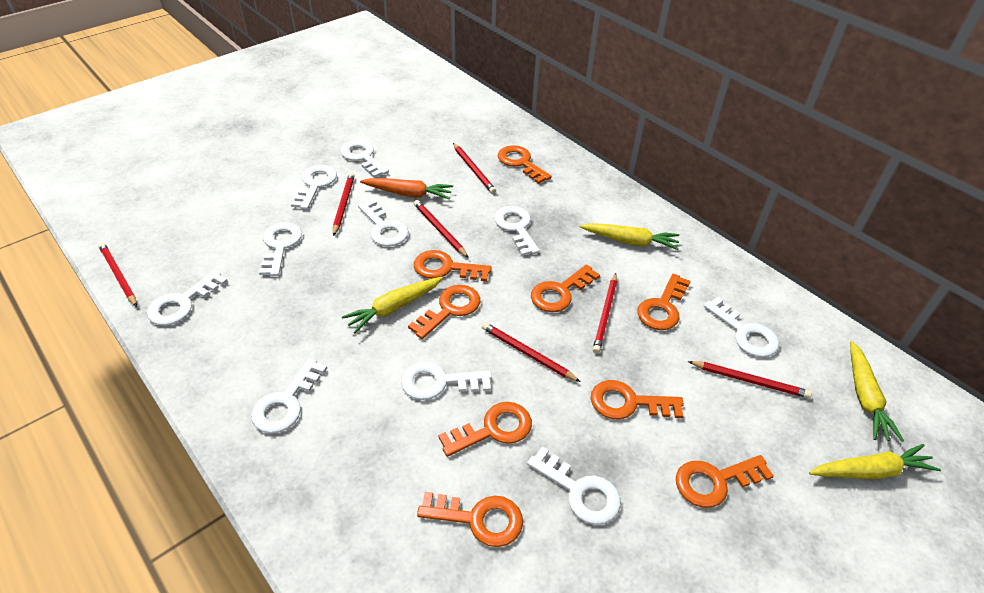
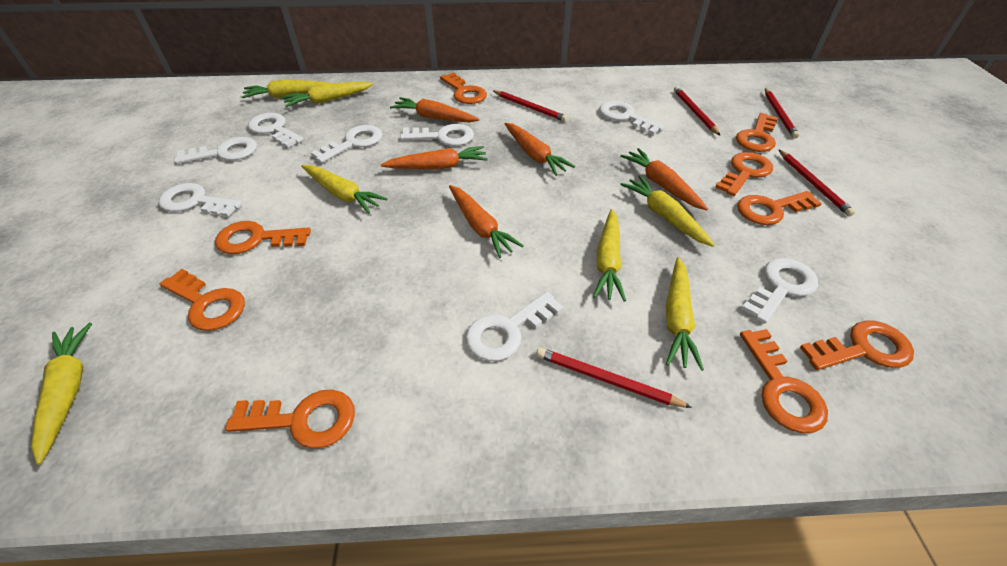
orange carrot: [360,178,453,199] = 1 -> [381,146,488,169] [390,97,480,122] [449,185,524,258] [505,123,575,176] [620,148,708,210] = 5
red pencil: [98,242,137,307] [333,173,355,236] [414,200,468,258] [453,143,496,194] [482,322,580,382] [593,273,617,354] [688,361,812,398] = 7 -> [493,90,568,122] [536,347,692,408] [674,86,720,135] [765,88,799,139] [778,149,855,216] = 5
white key: [147,270,228,326] [251,358,327,433] [259,222,302,276] [291,165,337,210] [340,140,389,178] [358,199,409,246] [401,362,492,400] [494,206,540,256] [527,446,621,525] [704,297,779,357] = 10 -> [158,183,242,217] [174,137,257,164] [248,113,304,148] [311,125,382,163] [400,124,474,146] [466,292,563,361] [599,101,664,135] [741,258,818,324] = 8
yellow carrot: [342,277,443,333] [580,223,679,250] [809,444,941,479] [850,341,904,442] = 4 -> [31,323,92,465] [242,80,329,98] [282,82,374,107] [301,165,388,214] [593,209,626,302] [620,176,715,247] [666,257,704,371] = 7

